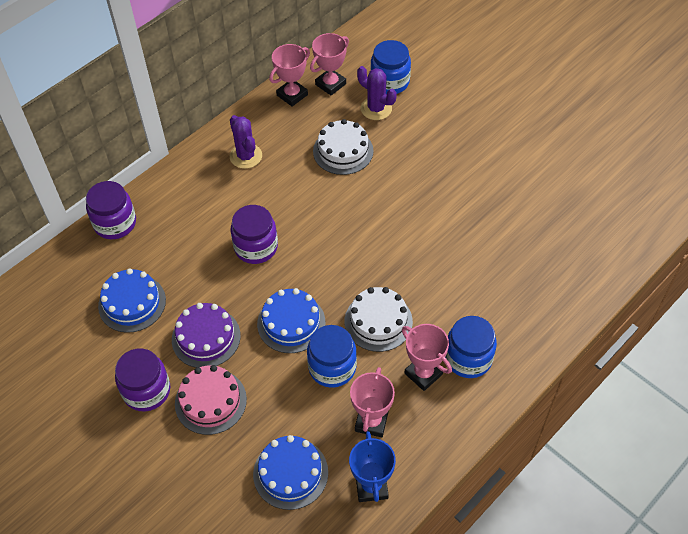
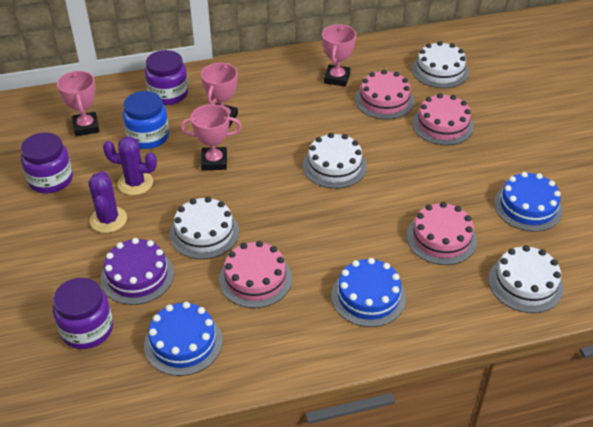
blue jar: [307,325,357,388] [370,40,411,94] [445,316,497,378] = 3 -> [123,91,169,149] = 1
blue trophy: [349,431,396,502] = 1 -> none = 0
pink cake: [175,365,247,435] = 1 -> [219,241,292,308] [355,70,414,119] [407,202,477,265] [412,93,474,145] = 4
white cake: [313,119,374,175] [344,287,413,352] = 2 -> [170,197,239,259] [303,133,367,189] [412,41,469,88] [488,245,563,313] = 4

